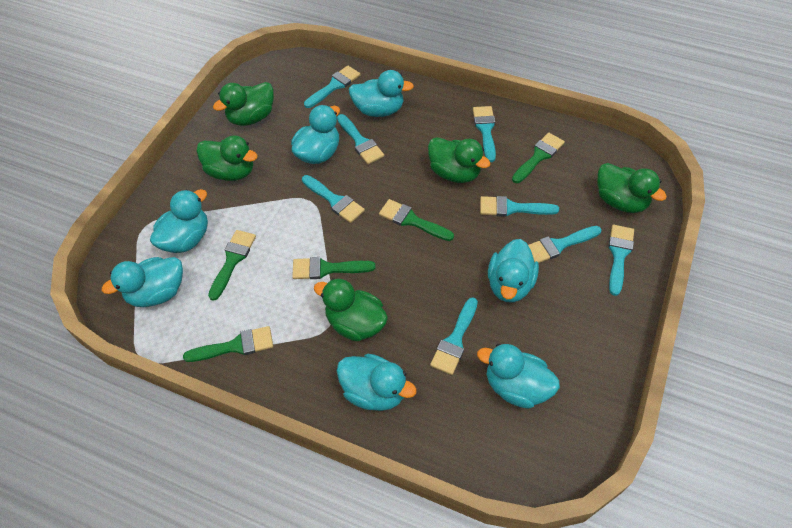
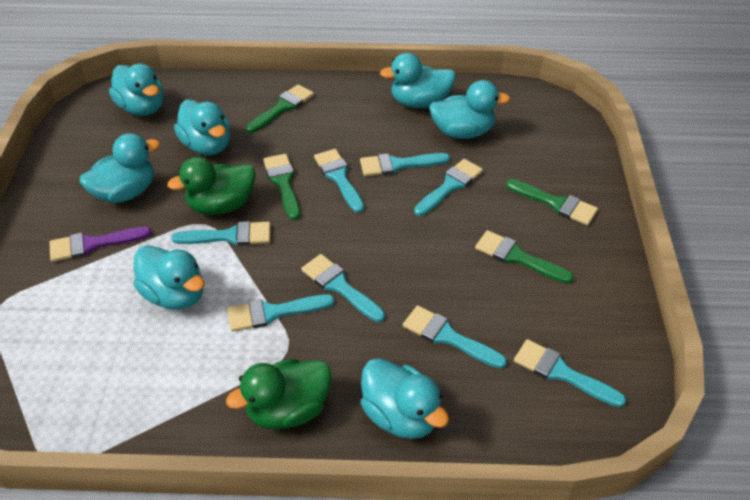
green brush: [183,326,273,362] [208,230,256,301] [292,257,376,279] [379,199,454,241] [512,132,565,183] = 5 -> [246,84,314,133] [263,154,300,220] [475,230,574,284] [506,179,598,225] = 4
green duck: [196,135,258,181] [213,82,274,126] [314,278,388,342] [428,137,491,183] [598,163,667,213] = 5 -> [167,157,255,215] [226,359,332,430] = 2
purple brush: none = 0 -> [49,227,152,262] = 1

